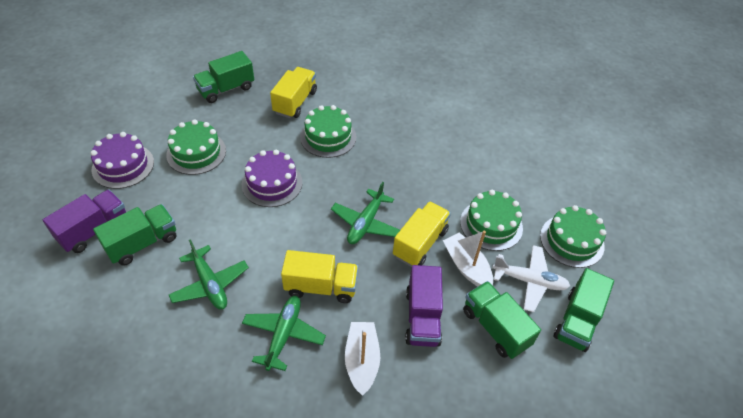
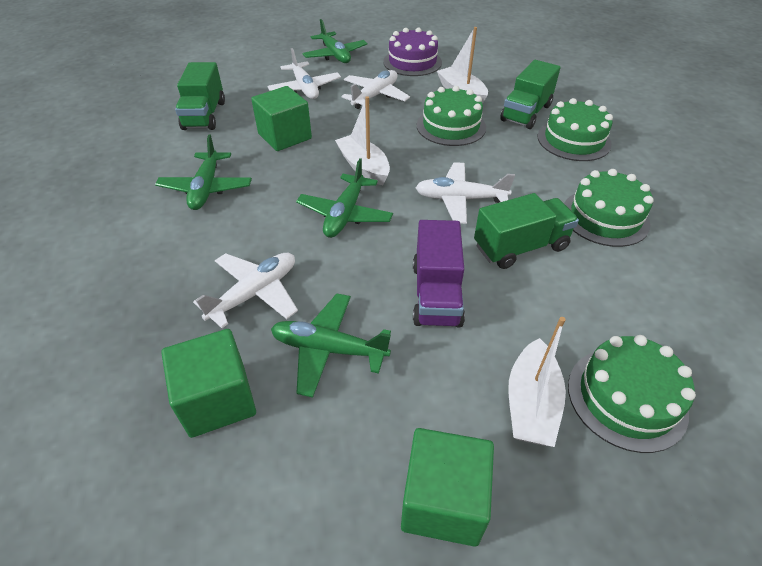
green cube: none = 0 -> [161,329,256,438] [251,86,312,151] [401,428,494,547] = 3
green plane: [169,239,249,310] [242,296,326,371] [331,182,400,244] = 3 -> [155,135,252,210] [271,294,391,398] [296,158,393,238] [302,19,368,63] = 4
green truck: [93,204,176,266] [193,51,254,103] [463,281,541,359] [554,268,614,352] = 4 -> [175,62,225,130] [474,193,579,269] [500,60,560,129] = 3
purple cake: [91,132,154,189] [242,150,303,207] = 2 -> [383,27,442,76] = 1
purple truck: [43,190,126,253] [405,265,443,347] = 2 -> [413,220,465,327] = 1
white boat: [345,322,380,396] [443,231,493,287] = 2 -> [335,96,390,185] [437,27,488,104] [508,317,566,447] = 3
white plane: [492,245,570,312] = 1 -> [193,253,298,328] [267,48,341,99] [342,70,410,109] [415,162,515,224] = 4
yellow truck: [270,67,317,118] [281,250,358,303] [393,201,451,267] = 3 -> none = 0

